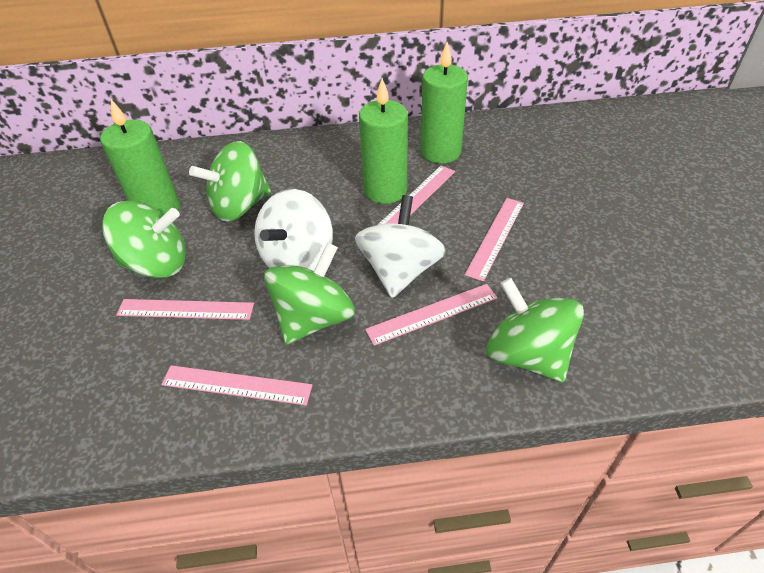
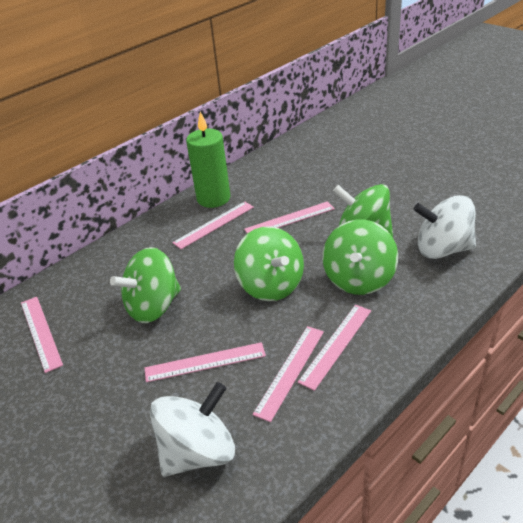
green candle: [100,99,180,214] [359,78,408,204] [420,42,468,164] = 3 -> [186,112,230,208] = 1
pink ruler: [116,299,254,320] [161,365,312,405] [365,284,498,346] [378,165,455,225] [465,198,524,282] = 5 -> [21,297,63,373] [145,342,266,382] [172,202,254,249] [244,201,335,234] [253,326,324,422] [298,305,371,391] = 6

